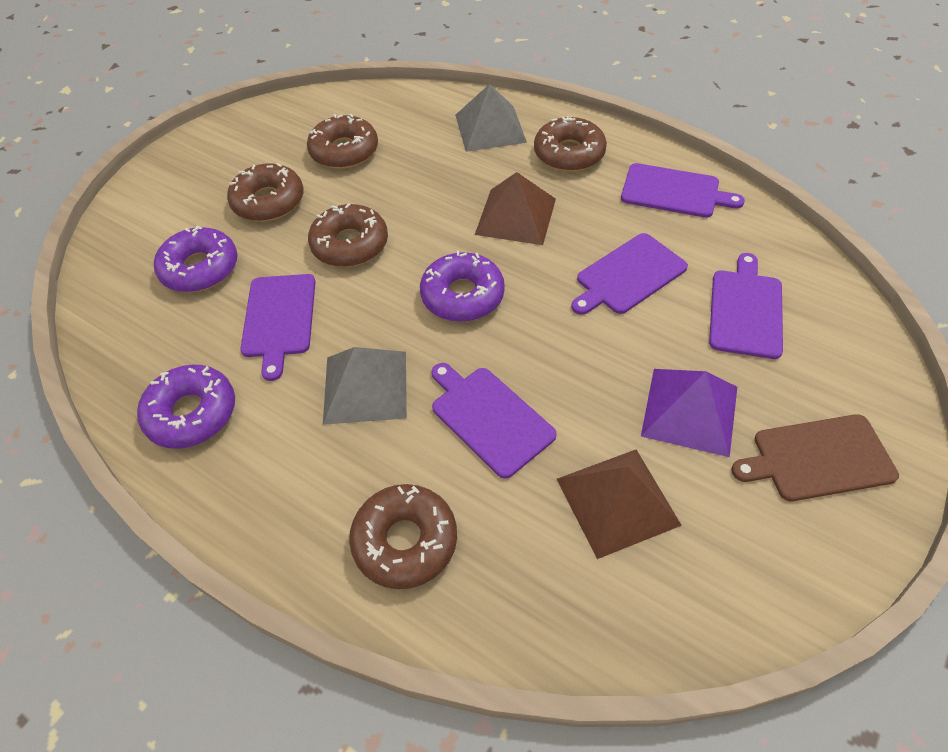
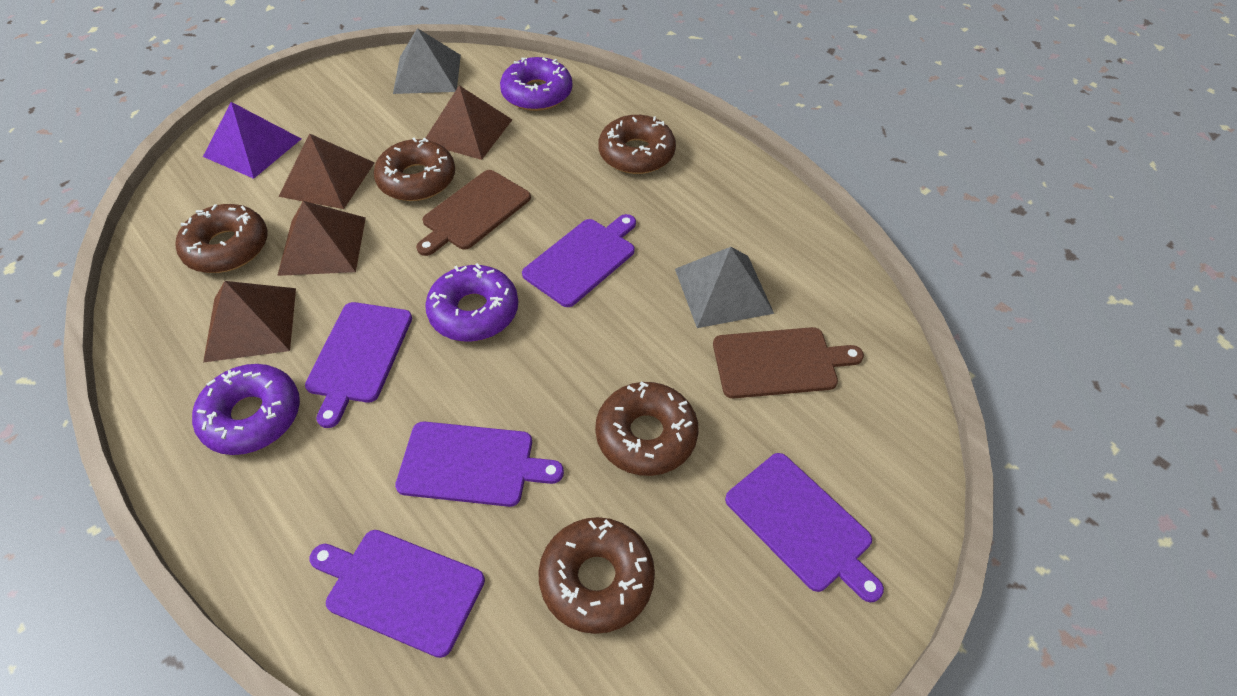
brown cutting board: [731,414,899,501] = 1 -> [416,170,531,256] [713,327,864,398] = 2
brown pyramid: [475,172,556,245] [557,450,682,559] = 2 -> [203,281,296,363] [277,201,366,276] [278,133,375,209] [426,85,512,160] = 4

